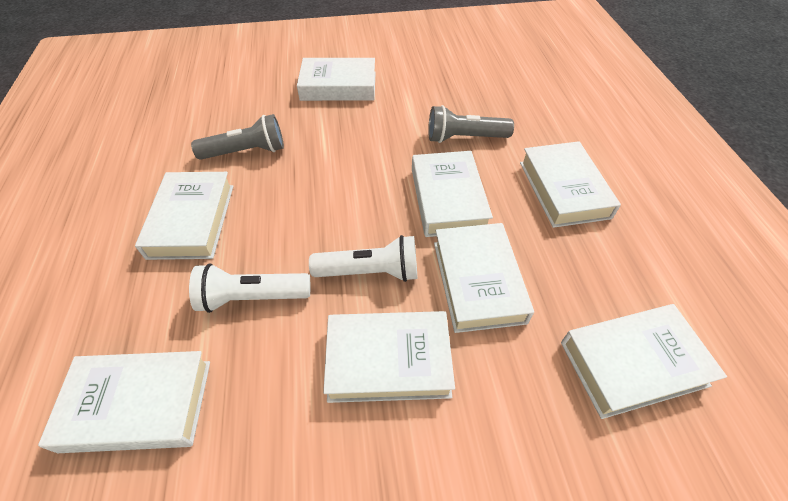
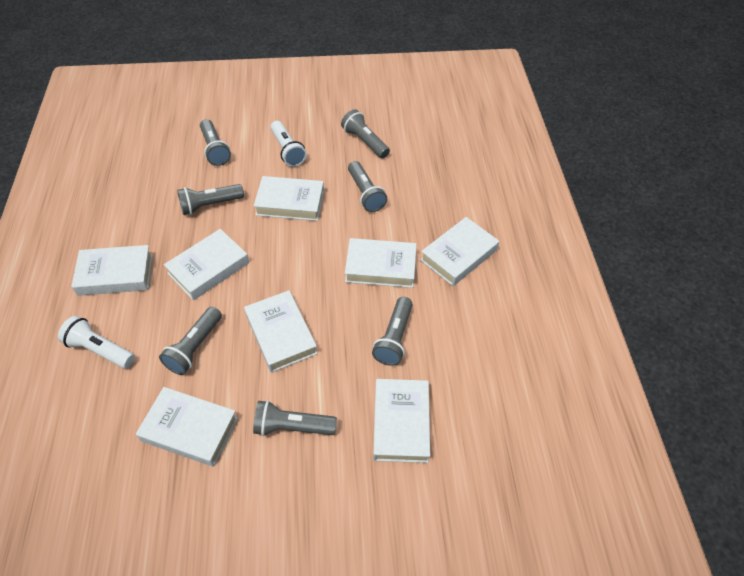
grey flashlight: [191,114,284,160] [428,105,514,143] = 2 -> [159,307,222,375] [177,184,244,215] [200,119,231,166] [253,400,337,436] [341,109,390,158] [348,161,387,212] [372,297,413,366] = 7

